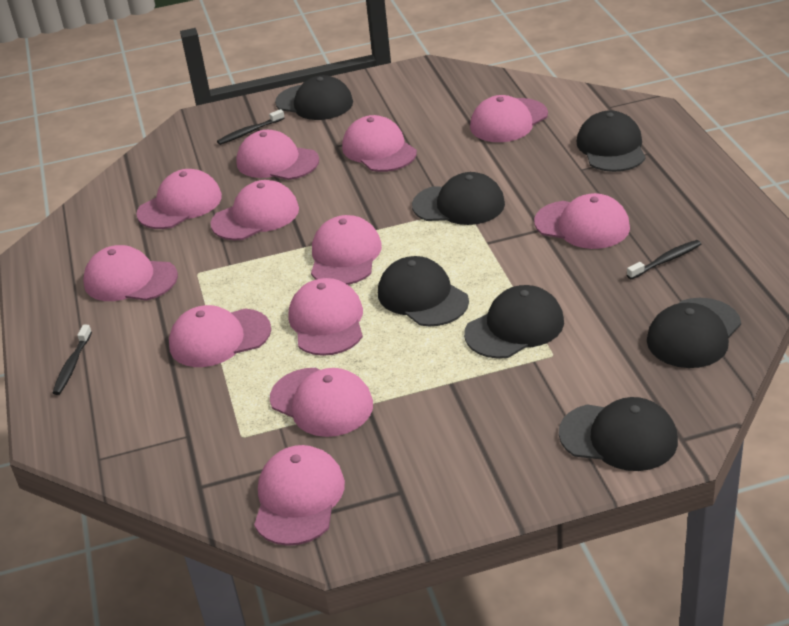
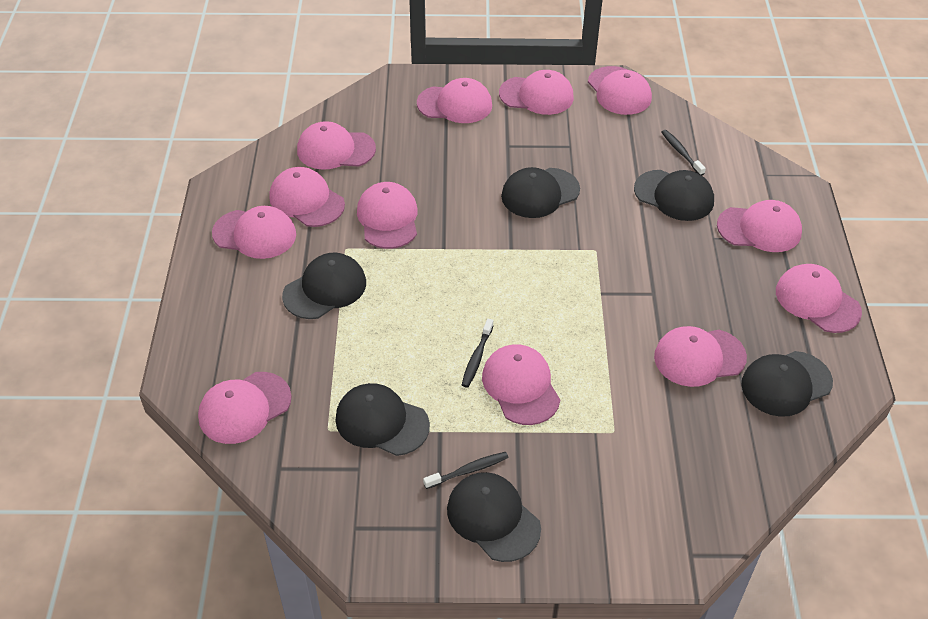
black cap: [275,75,353,120] [378,256,469,327] [412,172,505,225] [464,285,564,359] [559,397,678,471] [576,110,646,172] [647,298,741,368] = 7 -> [282,253,366,319] [335,383,430,456] [447,472,541,562] [501,167,580,218] [634,170,714,221] [741,351,833,417] = 6

